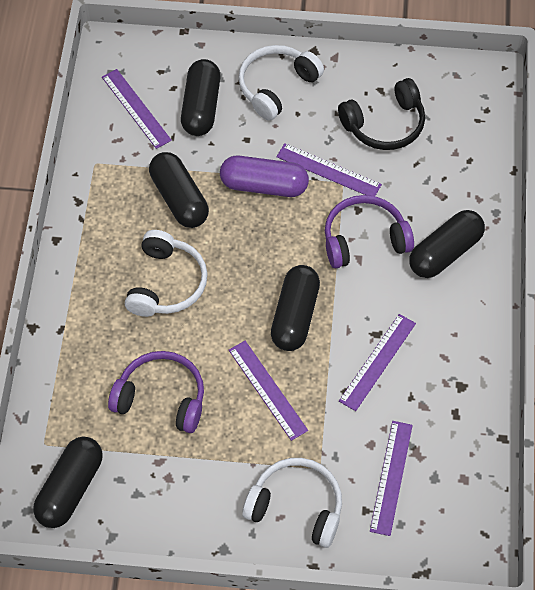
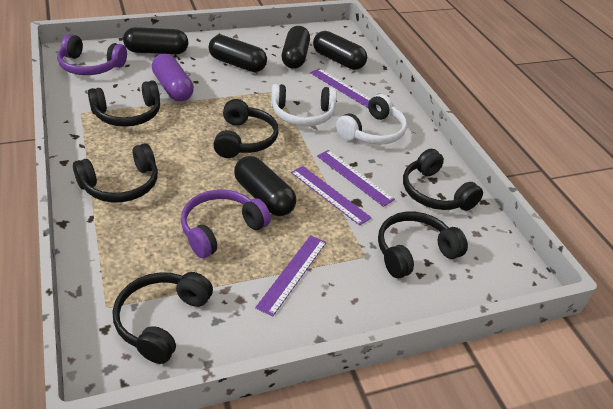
black headphones: [338,78,425,150] = 1 -> [73,143,158,203] [88,80,160,127] [113,272,213,364] [213,99,278,158] [378,212,468,278] [403,149,483,211] = 6
purple ruler: [102,69,172,149] [229,341,308,441] [276,143,382,196] [339,314,416,411] [370,421,413,536] = 5 -> [255,235,327,317] [291,166,372,226] [310,68,370,108] [317,150,395,207] = 4
white headphones: [125,230,208,317] [238,45,324,121] [242,458,342,548] = 3 -> [271,84,337,126] [336,94,407,145] = 2

